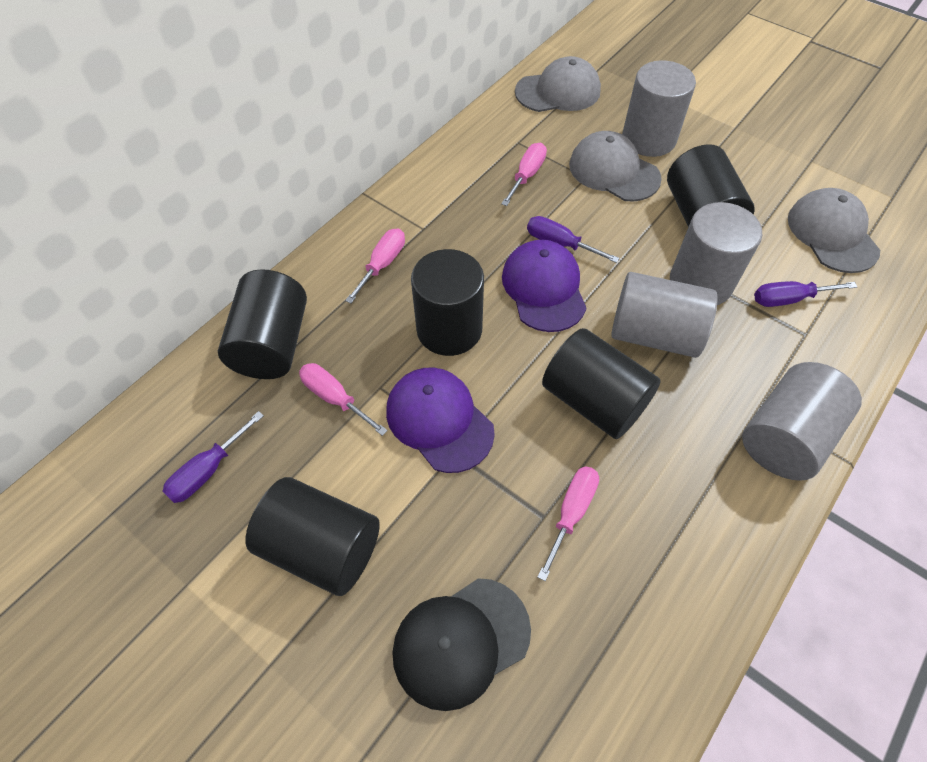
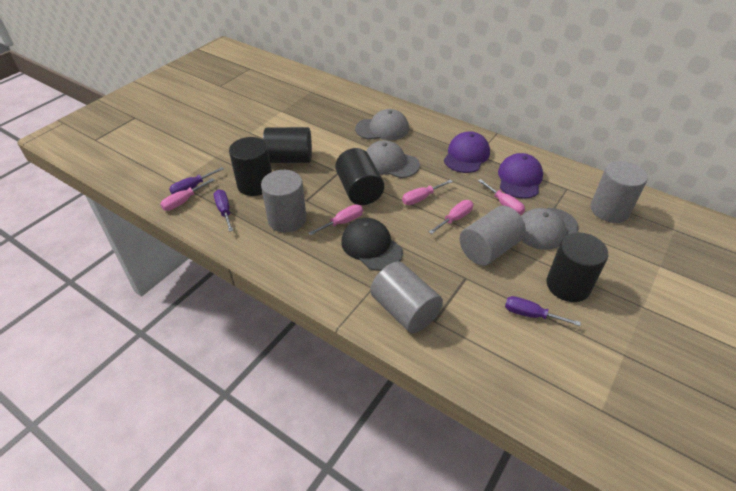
black cylinder: [218,269,307,379] [245,477,380,596] [411,249,484,356] [542,328,661,439] [667,144,755,227] = 5 -> [229,137,272,196] [263,127,312,163] [335,148,384,205] [547,232,608,302] = 4
pink screwdriver: [299,363,388,436] [345,228,405,303] [501,143,547,206] [537,466,599,581] = 4 -> [160,178,214,211] [308,204,363,235] [402,180,453,205] [429,200,473,234] [478,179,525,215] = 5

